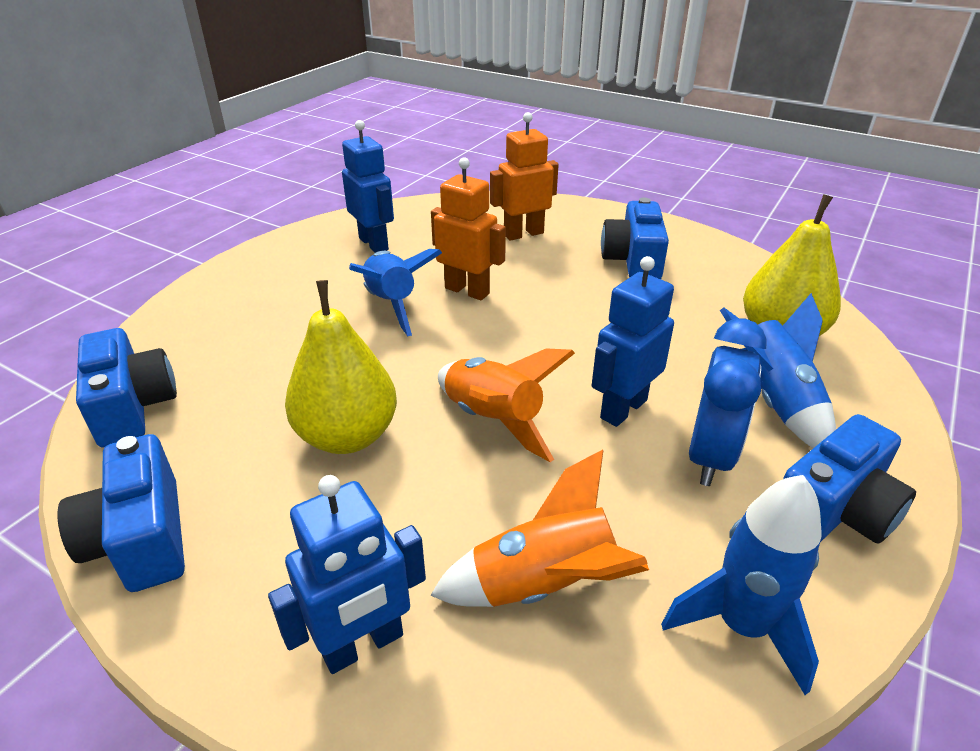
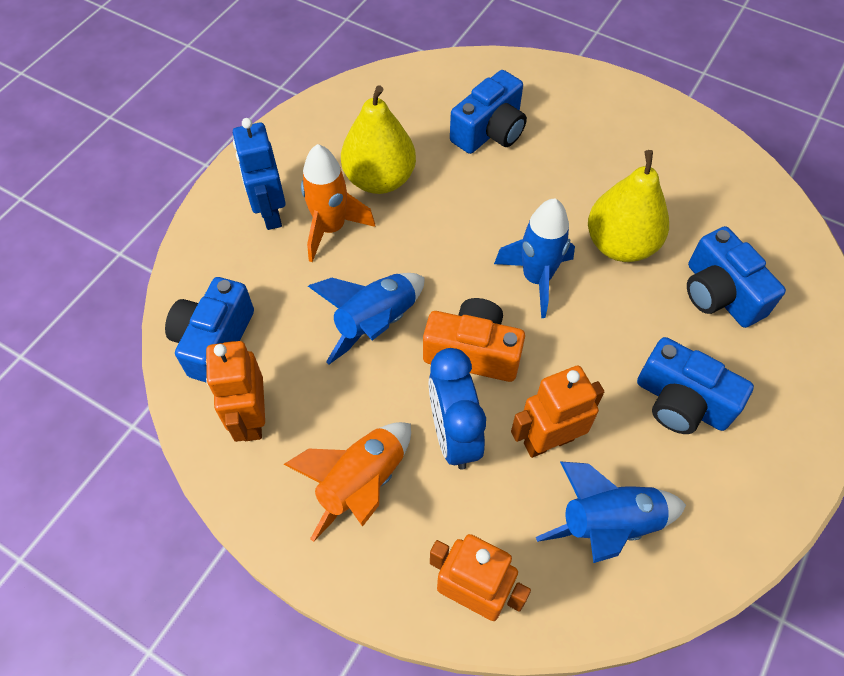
blue robot: [268,475,426,674] [342,120,394,253] [592,256,674,427] = 3 -> [233,118,286,230] = 1
orange camera: none = 0 -> [423,298,525,382] = 1
orange robot: [431,157,506,300] [490,112,559,241] = 2 -> [206,341,265,442] [430,534,531,621] [511,366,604,458] = 3

